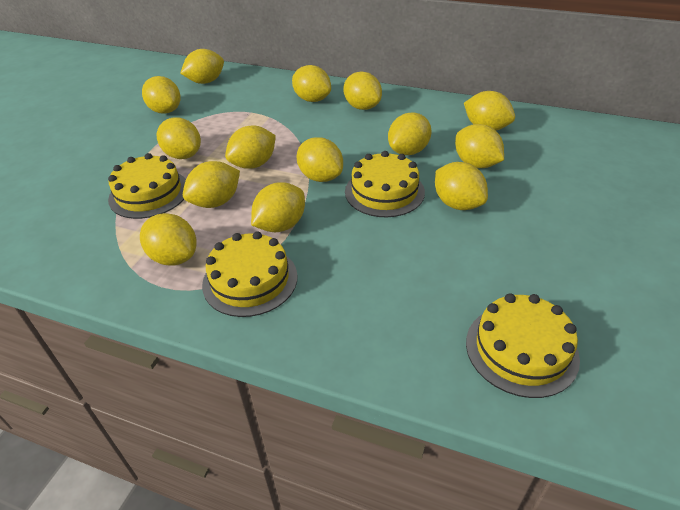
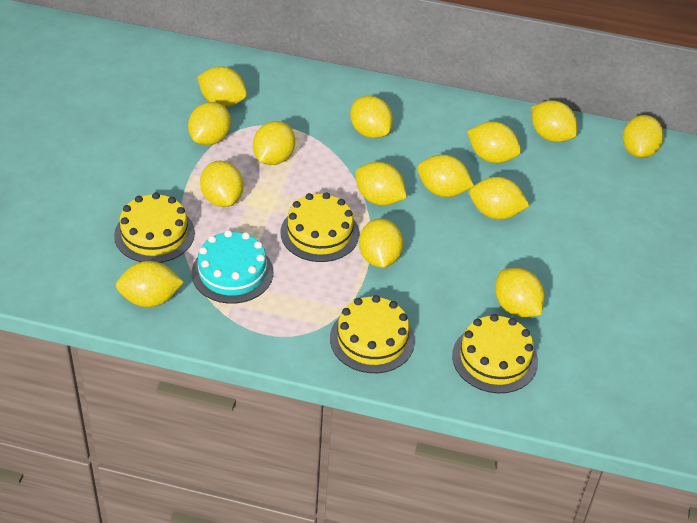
turquoise cake: none = 0 -> [191,230,273,304] = 1

